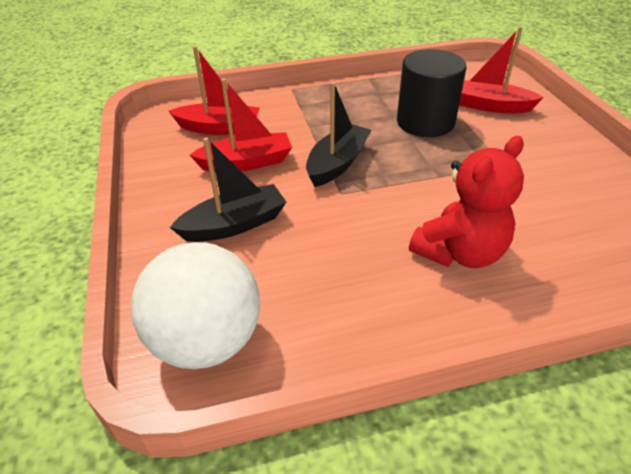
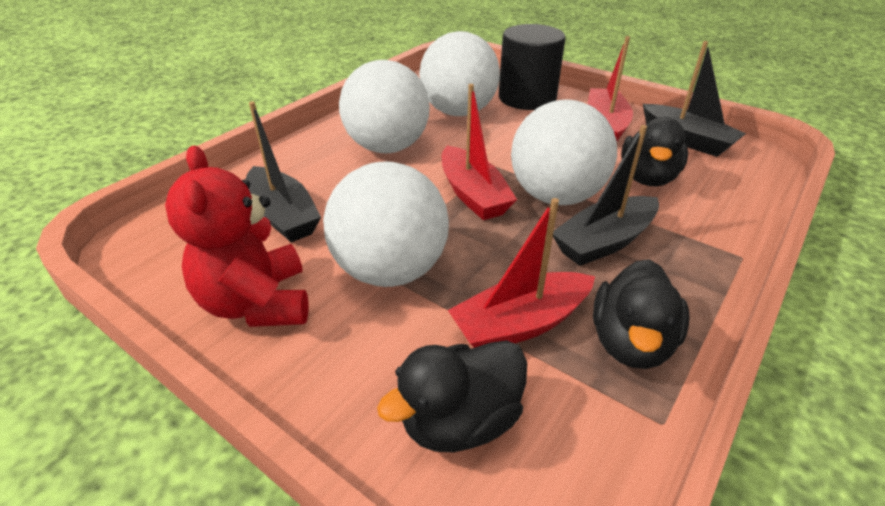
black boat: [170,137,286,242] [306,82,371,187] = 2 -> [246,101,321,242] [553,125,659,266] [643,41,746,157] = 3
black duck: none = 0 -> [377,340,527,452] [593,259,690,369] [621,117,688,186] = 3
white ball: [131,242,260,369] = 1 -> [323,161,449,287] [339,60,430,153] [419,31,500,116] [511,100,617,205] = 4

